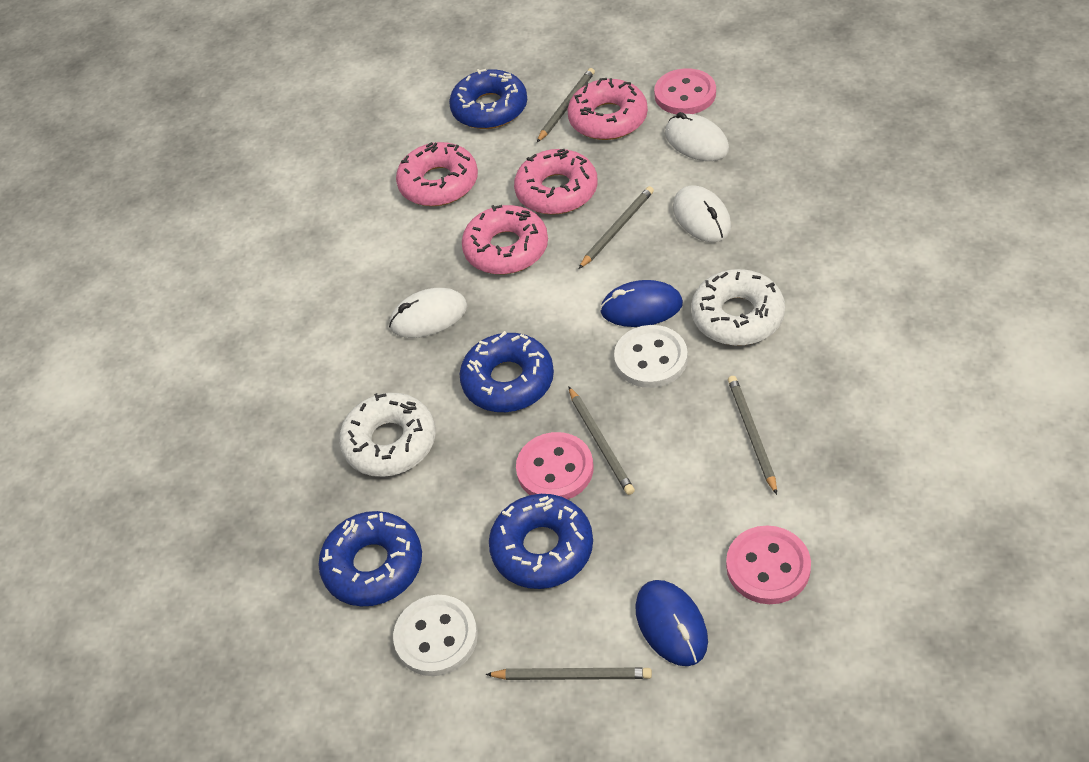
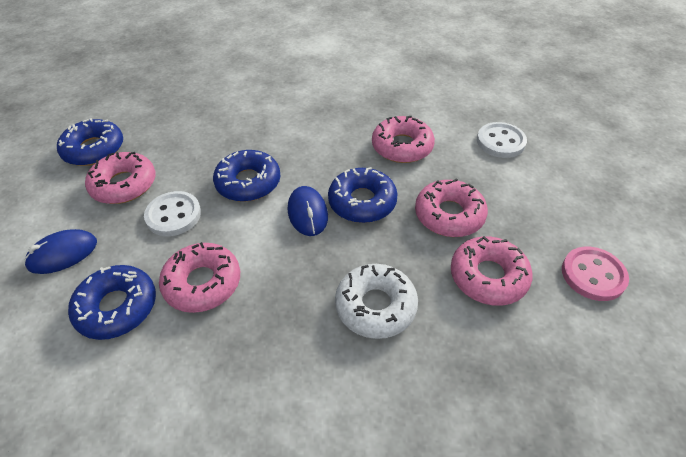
grey pencil: [485,667,652,680] [537,68,595,142] [568,386,635,495] [579,186,654,269] [728,376,777,495] = 5 -> none = 0
pink button: [516,432,594,500] [654,68,716,114] [726,526,811,604] = 3 -> [562,247,629,301] = 1
pink donut: [396,142,478,206] [462,205,548,274] [514,149,598,215] [568,78,648,140] = 4 -> [85,152,156,204] [159,242,240,313] [372,116,435,163] [415,178,488,237] [451,236,533,306] = 5
white donut: [339,393,436,477] [691,269,785,346] = 2 -> [335,264,418,339] = 1
white mouse: [389,288,467,338] [665,112,729,161] [673,186,731,242] = 3 -> none = 0

